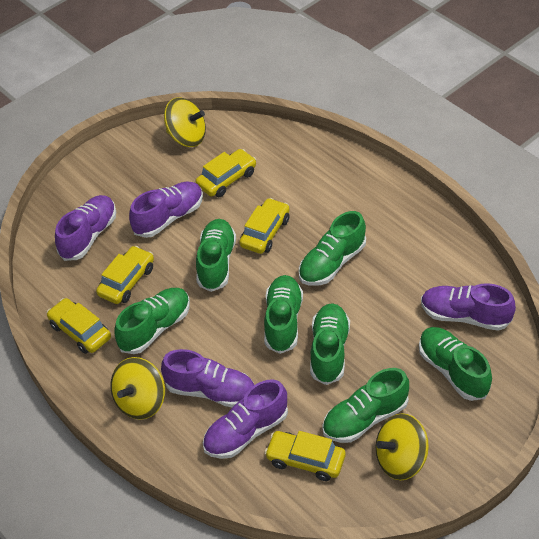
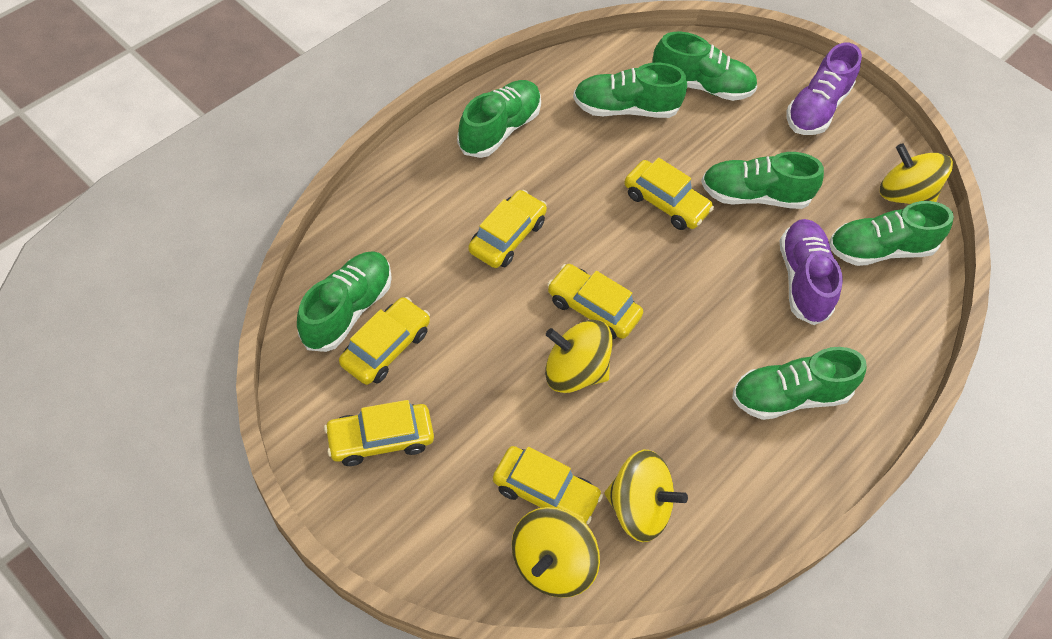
purple shoe: [55,195,116,261] [129,182,203,238] [161,349,254,407] [203,379,288,459] [421,283,516,331] = 5 -> [780,219,843,325] [786,43,862,135] = 2
yellow car: [47,298,111,354] [96,246,154,304] [195,149,256,197] [239,198,290,254] [265,431,346,481] = 5 -> [324,400,434,466] [339,297,430,385] [468,190,547,268] [493,446,603,524] [547,264,643,339] [624,157,714,230] = 6
yellow spinning top: [111,357,165,420] [164,97,206,147] [376,413,429,480] = 3 -> [512,507,600,598] [545,320,613,393] [605,450,688,542] [880,143,953,204] = 4

